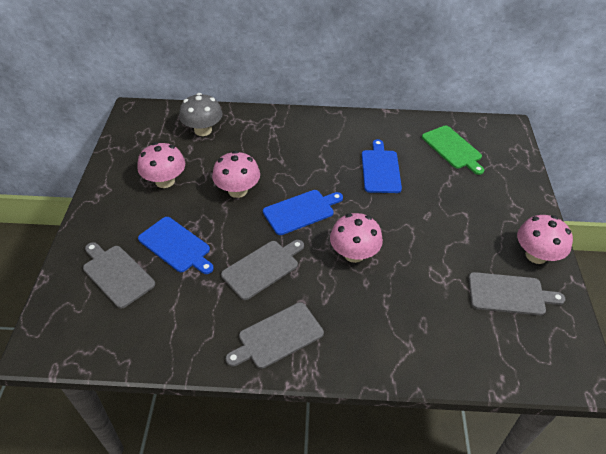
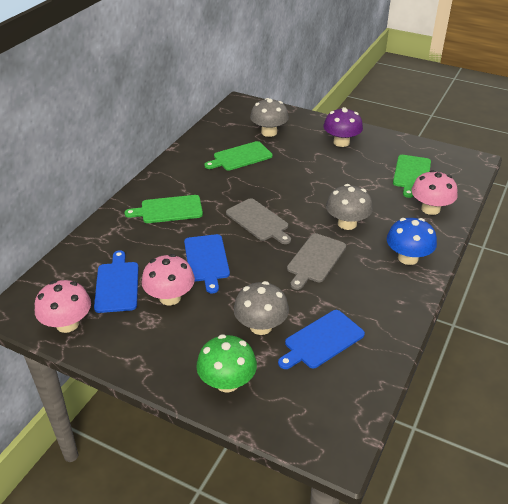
blue mushroom: none = 0 -> [387,218,437,265] = 1
green cutting board: [422,125,484,175] = 1 -> [124,195,203,223] [204,141,273,171] [393,155,431,198] = 3
green mushroom: none = 0 -> [196,334,257,392] = 1
grey cutting board: [83,242,155,308] [221,240,304,300] [226,302,324,369] [469,272,565,315] = 4 -> [226,198,291,244] [287,233,346,290] = 2
grey mushroom: [179,93,223,136] = 1 -> [233,281,289,335] [250,98,289,137] [326,184,373,230] = 3
pink mushroom: [137,142,185,188] [212,151,260,198] [330,213,383,263] [517,215,573,264] = 4 -> [35,280,91,333] [142,254,195,306] [411,170,457,215] = 3
purple mushroom: none = 0 -> [323,107,363,147] = 1

